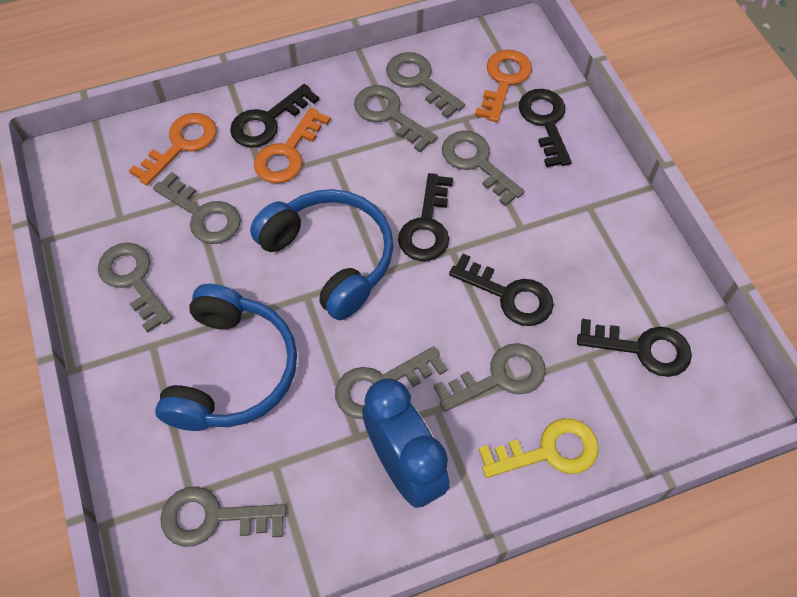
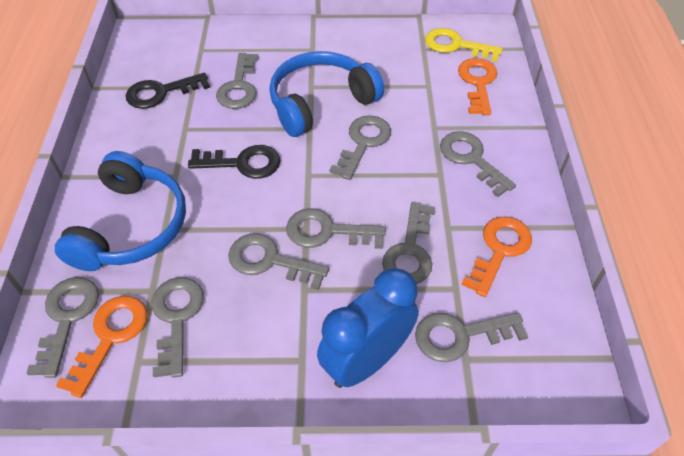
black key: [230,84,319,148] [398,173,453,261] [449,254,554,326] [519,89,572,167] [577,319,692,377] = 5 -> [126,72,210,109] [188,145,281,179] = 2
grey key: [98,242,172,333] [153,172,241,244] [160,486,286,547] [335,346,447,419] [354,85,437,152] [386,52,465,118] [433,343,546,412] [442,131,525,206] = 8 -> [27,277,99,378] [151,277,204,378] [216,53,258,109] [228,233,329,290] [286,208,386,249] [330,116,391,180] [382,202,435,284] [415,312,528,362] [440,131,516,197] = 9

